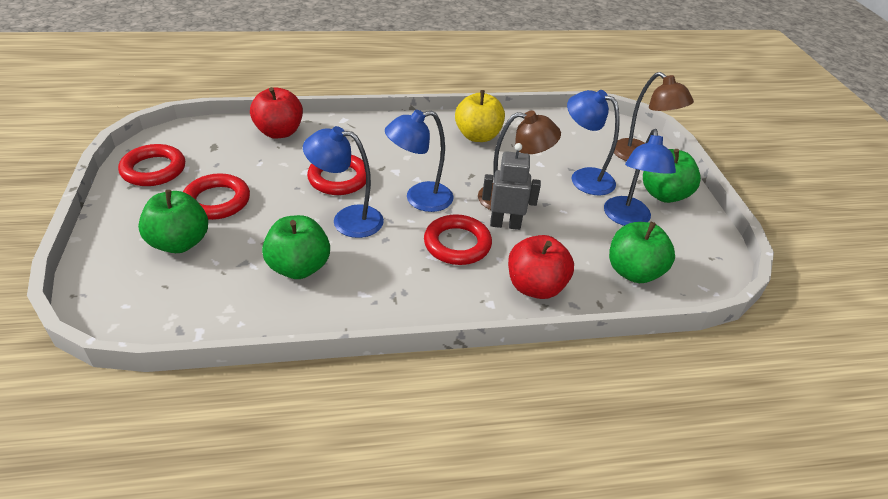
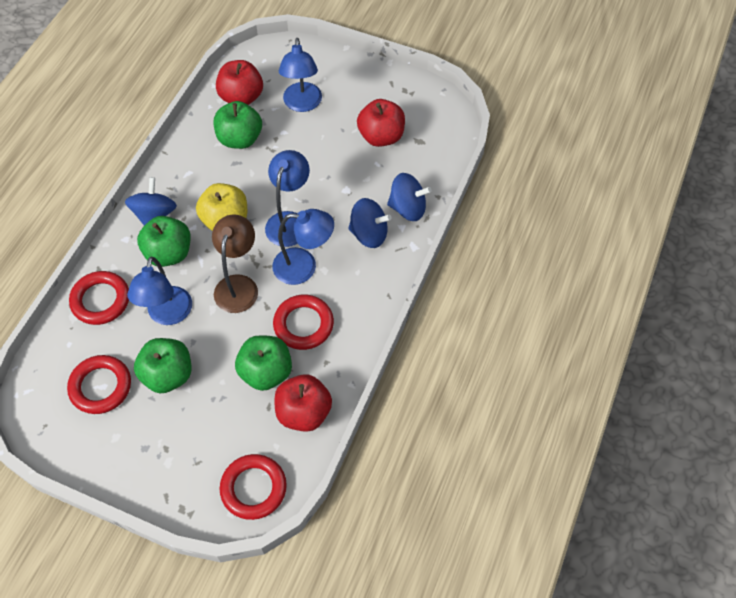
blue spinning top: none = 0 -> [125,177,177,226] [348,198,391,248] [387,173,432,221] = 3
brown lamp: [478,111,561,210] [614,72,694,161] = 2 -> [212,214,258,313] = 1
grey robot: [482,143,541,230] = 1 -> none = 0
red apple: [250,87,303,139] [508,235,574,299] = 2 -> [216,60,263,105] [274,374,332,432] [357,99,405,147] = 3

